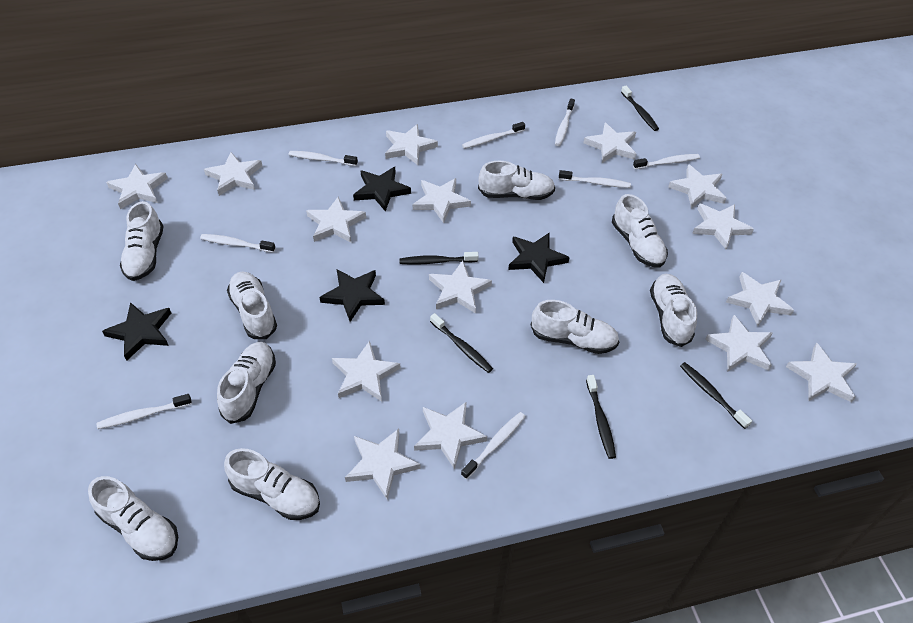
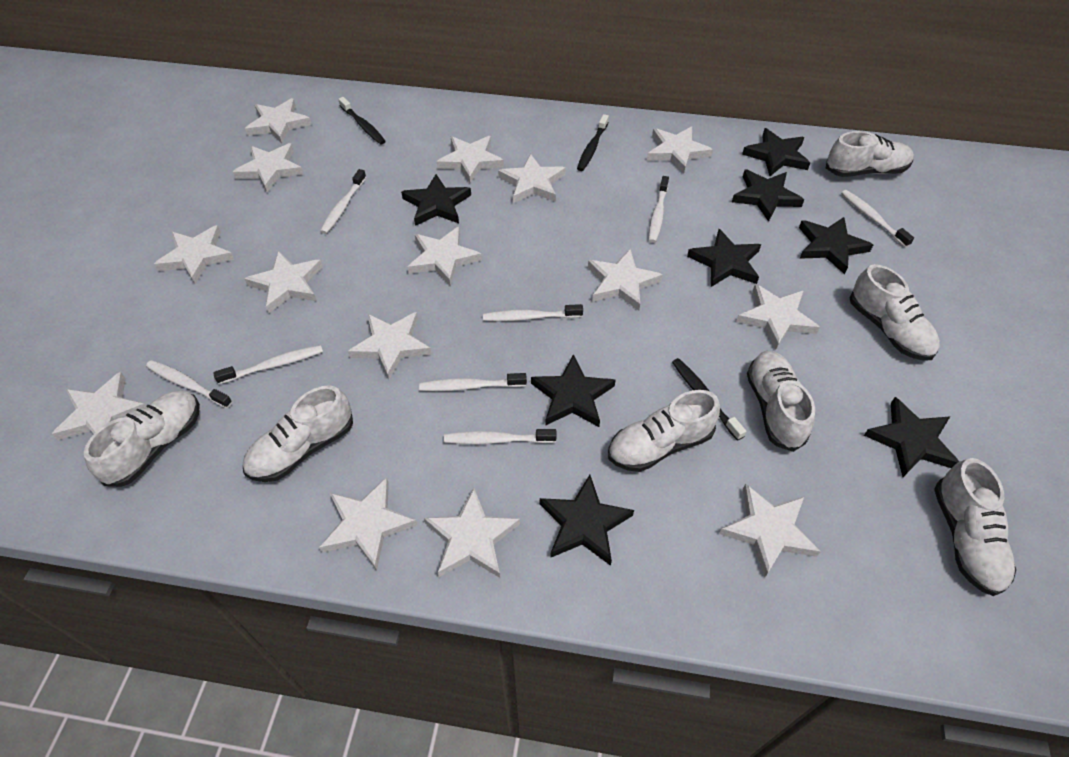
black star: [102,302,171,361] [319,269,385,322] [353,167,411,211] [508,233,570,283] = 4 -> [401,174,471,226] [531,354,616,427] [540,475,634,566] [687,229,761,287] [732,170,804,222] [742,128,810,176] [799,217,873,274] [864,397,959,477] = 8
black toothbrush: [399,252,478,265] [430,313,493,373] [586,375,616,459] [621,86,659,131] [680,362,752,429] = 5 -> [338,97,386,144] [577,114,609,171] [672,358,746,441] = 3
white shoe: [88,476,178,561] [120,201,164,281] [217,342,276,424] [224,448,320,520] [227,272,277,339] [478,161,555,200] [531,300,619,354] [612,194,668,268] [650,274,697,347] = 9 -> [84,391,200,487] [243,385,353,482] [608,390,720,472] [747,351,815,452] [826,131,914,177] [850,264,940,361] [934,458,1016,596] = 7

